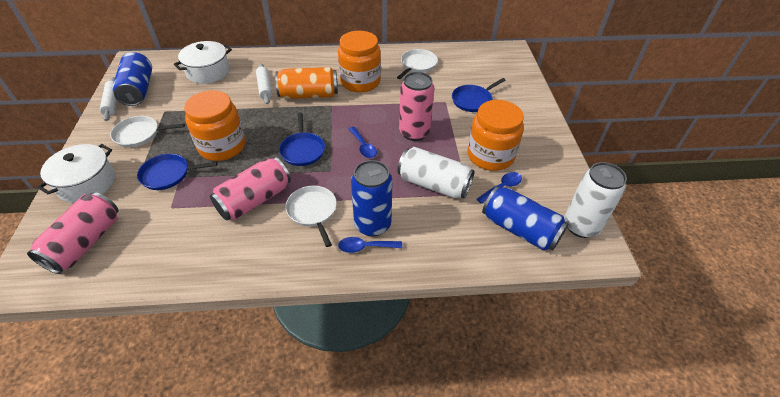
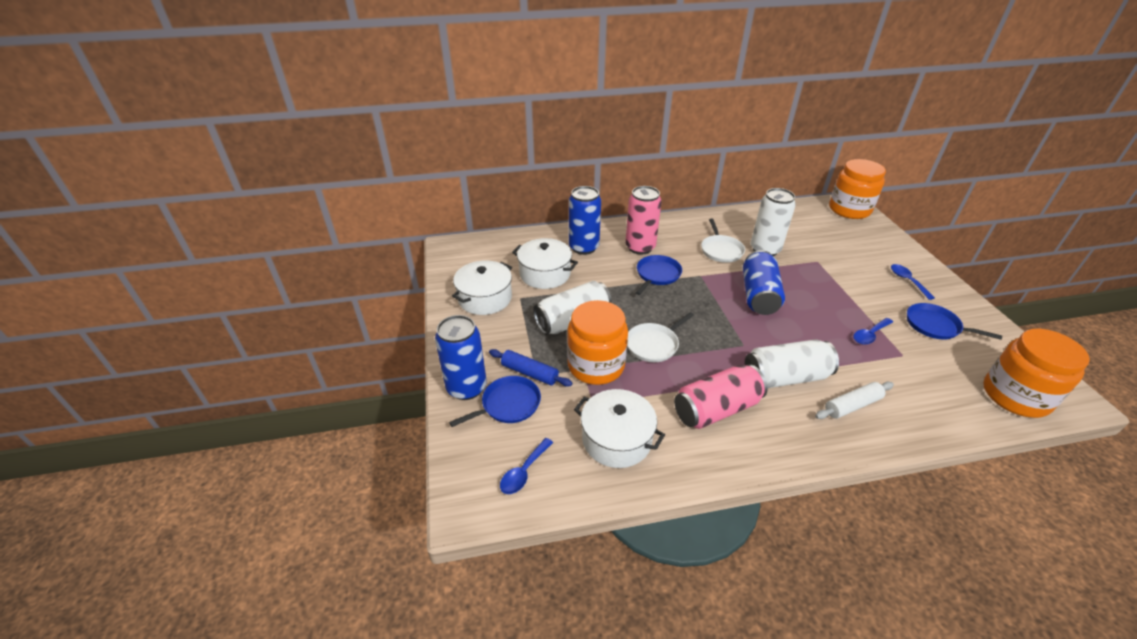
blue rolling pin: none = 0 -> [489,349,572,387] = 1
orange can: [275,67,338,99] = 1 -> none = 0
pink can: [27,192,118,274] [210,157,291,220] [399,72,434,141] = 3 -> [625,186,662,254] [674,364,768,429] = 2
white can: [397,147,475,199] [564,162,627,238] = 2 -> [533,281,612,335] [745,339,839,388] [751,188,796,256] = 3
white pan: [110,116,185,147] [285,186,337,247] [397,49,438,79] = 3 -> [627,312,694,362] [701,218,745,263] = 2
white pot: [37,144,115,203] [174,41,232,84] = 2 -> [452,260,512,315] [512,238,578,289] [574,389,665,468] = 3
white rolling pin: [100,77,117,121] [256,63,272,104] = 2 -> [815,382,894,419] = 1

